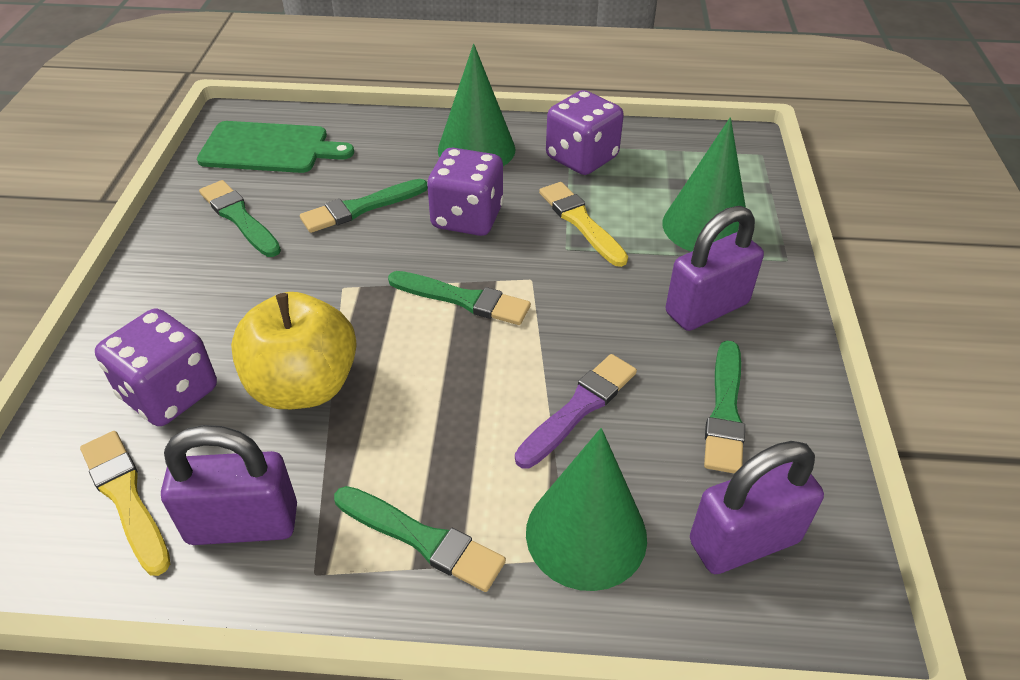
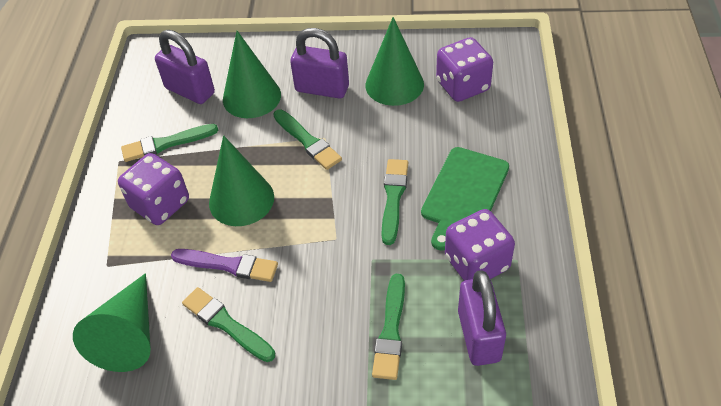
green cone: [438,44,516,166] [526,428,647,591] [662,117,746,252] = 3 -> [73,273,150,372] [209,135,274,226] [223,31,281,118] [365,17,424,106] = 4
yellow apple: [231,292,357,409] = 1 -> none = 0
yellow brush: [80,431,170,576] [539,182,628,267] = 2 -> none = 0

